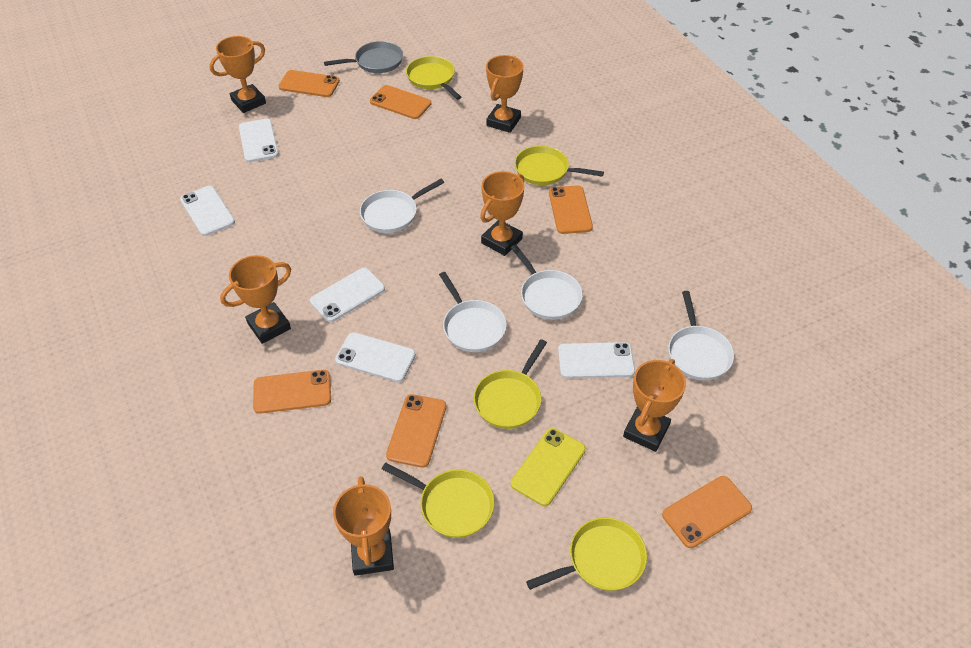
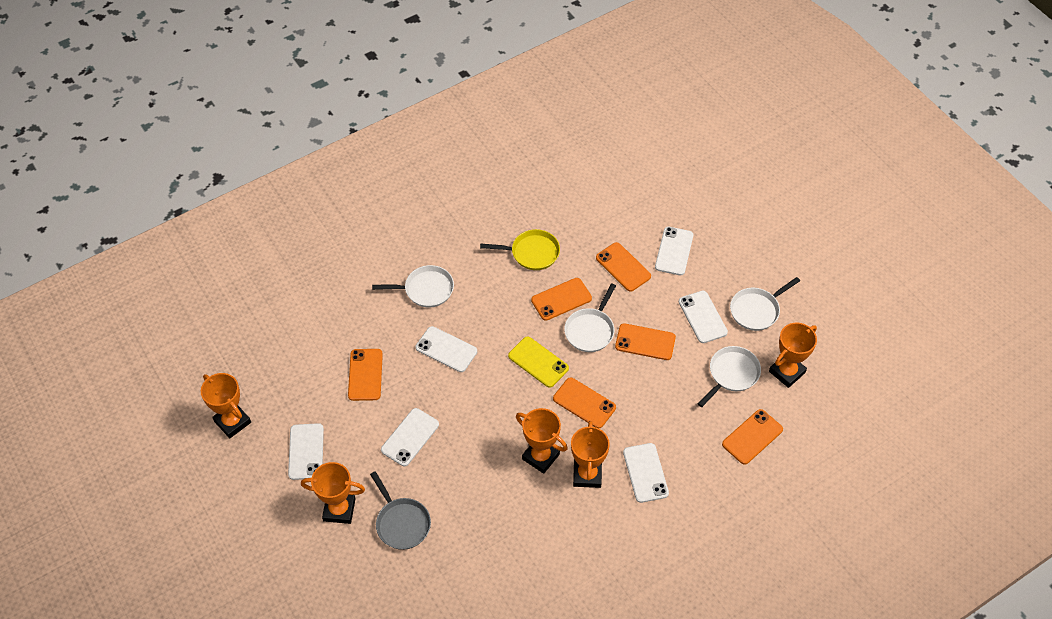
orange trophy: [209,36,266,113] [220,255,291,344] [333,476,394,576] [480,171,524,256] [486,55,524,133] [623,359,686,452] = 6 -> [201,373,251,438] [301,462,365,524] [516,408,568,474] [571,421,610,488] [769,323,817,388] = 5
white phone: [180,186,235,236] [239,119,279,162] [310,268,385,322] [335,332,416,382] [558,342,635,379] = 5 -> [288,423,324,480] [381,408,439,466] [416,326,477,372] [623,443,669,503] [655,227,693,275] [679,291,728,343] = 6
yellow pan: [382,462,494,538] [406,56,461,100] [474,339,547,429] [515,146,604,185] [526,517,647,591] = 5 -> [480,229,560,270] = 1

